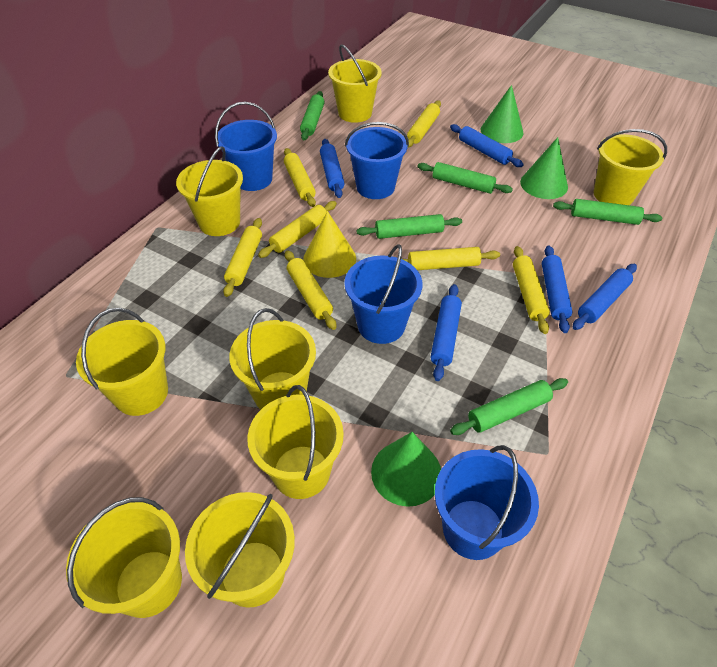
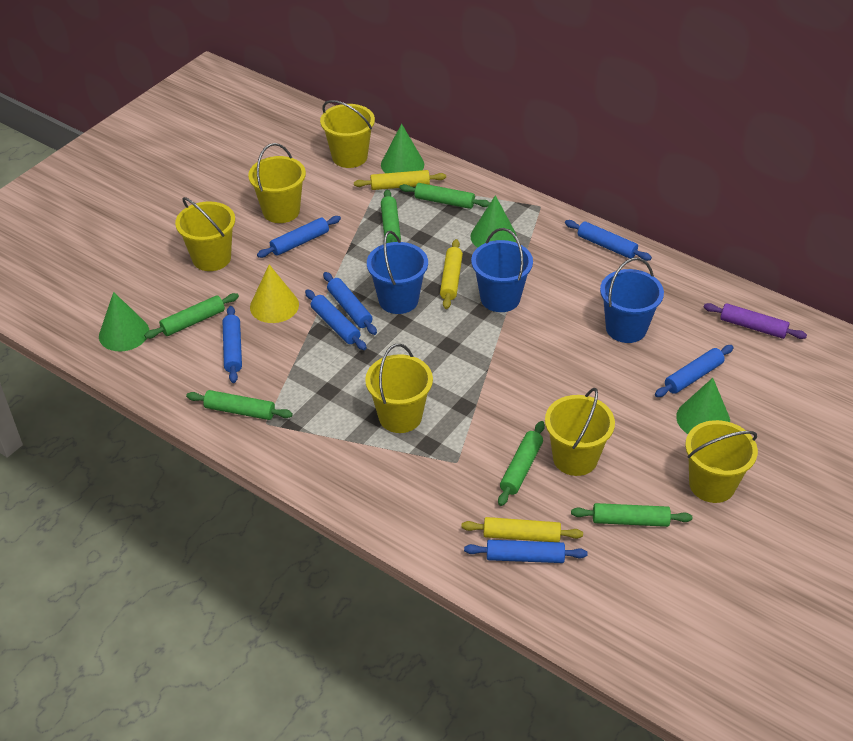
blue bucket: [215,102,277,191] [344,244,422,344] [345,122,409,199] [435,445,539,560] = 4 -> [367,231,428,314] [471,228,533,312] [600,257,664,343] = 3
blue rolling pin: [320,139,345,198] [430,284,462,381] [450,124,524,167] [542,245,572,333] [573,264,637,330] = 5 -> [223,306,242,383] [257,216,341,258] [305,289,367,350] [323,272,377,335] [464,540,588,563] [565,220,652,261] [655,345,734,397] = 7
green cone: [371,432,441,507] [481,85,524,143] [520,137,568,199] = 3 -> [99,292,149,351] [381,124,424,173] [470,195,517,248] [676,378,730,434] = 4
green rolling pin: [300,91,324,140] [357,214,462,239] [417,162,513,194] [450,378,568,435] [553,199,662,225] = 5 -> [144,293,239,339] [186,390,293,420] [381,190,401,243] [399,183,490,209] [498,421,545,506] [571,503,692,527] = 6
purple rolling pin: none = 0 -> [704,303,807,339] = 1
yellow bucket: [66,497,182,618] [76,308,168,416] [176,146,243,236] [185,492,295,608] [229,308,316,410] [247,385,344,499] [328,45,382,123] [594,129,667,205] = 8 -> [175,197,235,271] [248,143,306,223] [320,100,375,168] [365,344,433,433] [545,388,615,476] [685,420,758,503] = 6
yellow rolling pin: [223,218,262,297] [258,201,337,258] [284,148,316,207] [285,250,336,330] [403,247,500,270] [407,101,441,148] [513,246,550,334] = 7 -> [354,170,446,190] [440,239,463,309] [461,517,583,542] = 3

